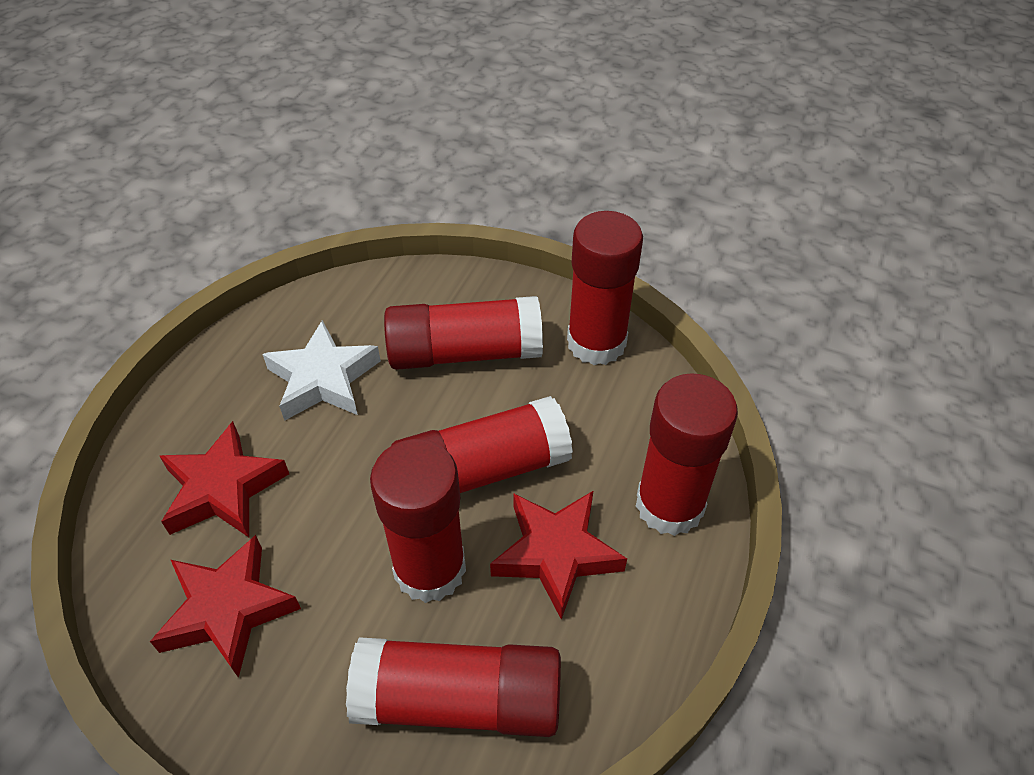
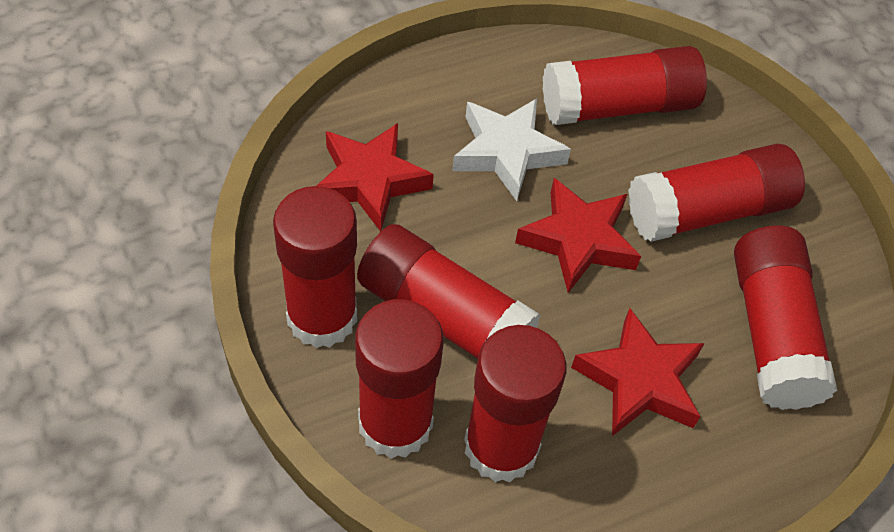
red glue stick: [346,637,561,737] [370,439,466,603] [384,296,543,370] [391,396,573,493] [567,211,643,365] [636,373,738,536] = 6 -> [273,186,357,348] [355,299,444,459] [357,224,540,359] [464,325,566,482] [543,46,707,125] [628,144,805,242] [734,225,838,410] = 7

